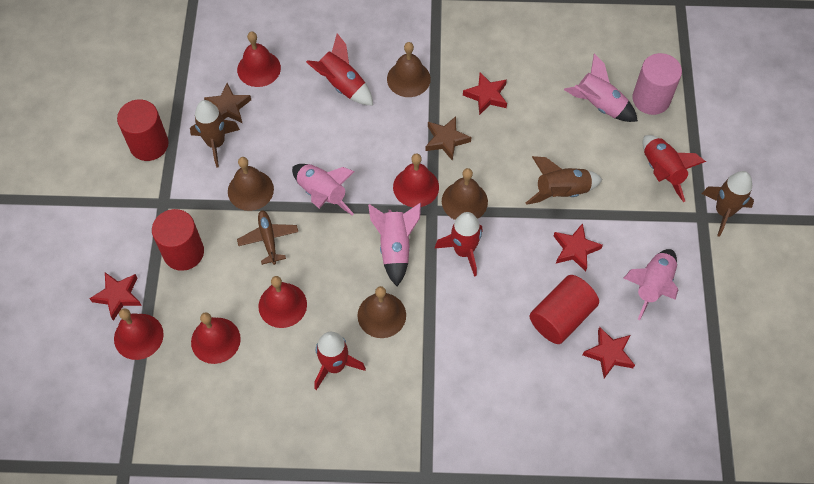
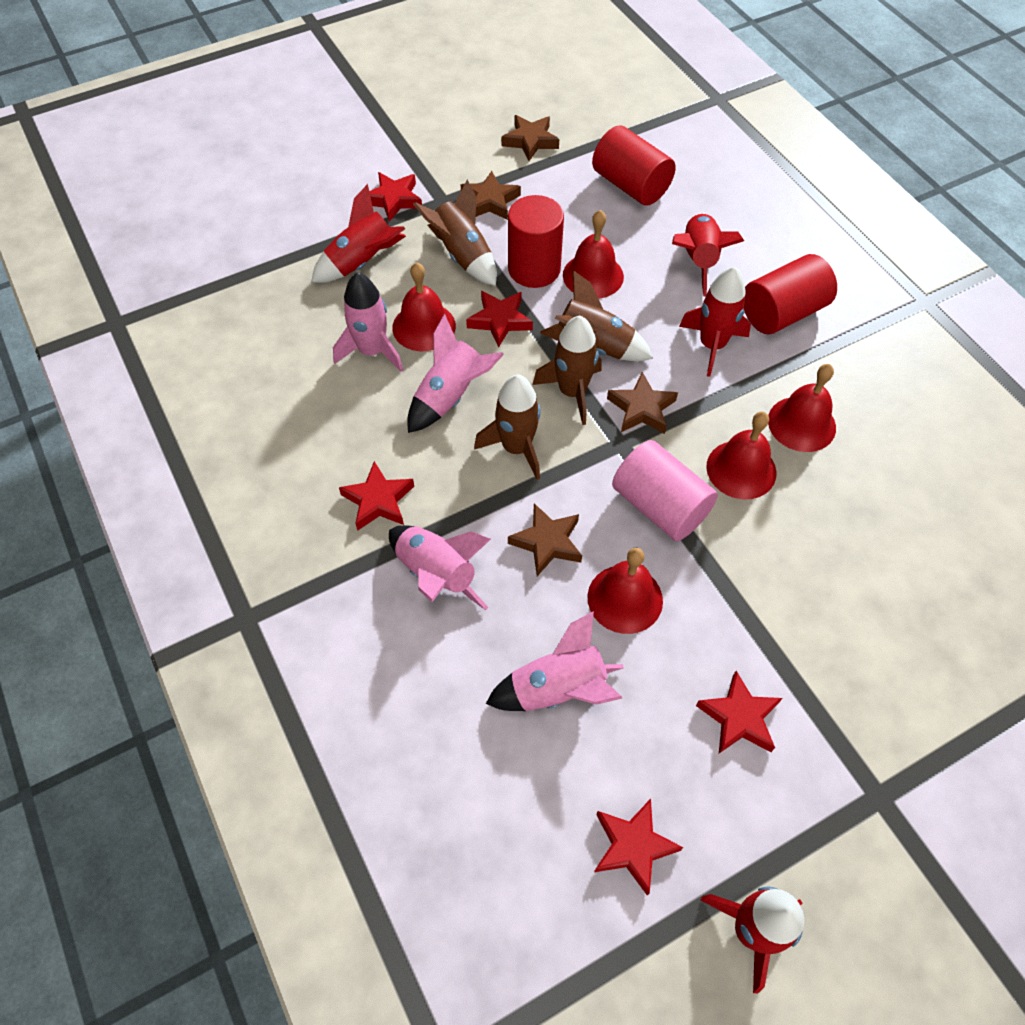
brown bell: [228,157,274,211] [358,286,406,338] [387,42,431,97] [442,168,488,220] = 4 -> none = 0
brown plane: [237,210,298,265] = 1 -> none = 0
brown rocket: [190,100,240,168] [526,156,603,205] [702,171,754,237] = 3 -> [413,180,497,286] [474,375,541,480] [533,315,602,425] [540,271,653,361] = 4
brown star: [204,83,251,123] [425,116,471,161] = 2 -> [461,171,521,220] [501,115,559,161] [508,503,582,576] [607,372,678,434] = 4
red star: [89,272,142,321] [463,72,507,115] [554,223,603,272] [583,327,635,378] = 4 -> [339,461,414,531] [369,172,422,222] [466,291,533,348] [594,799,684,896] [696,671,782,753] = 5

